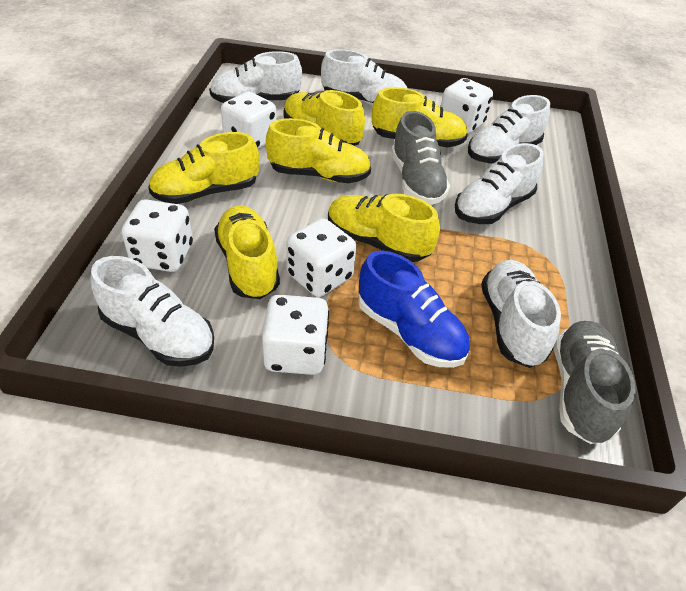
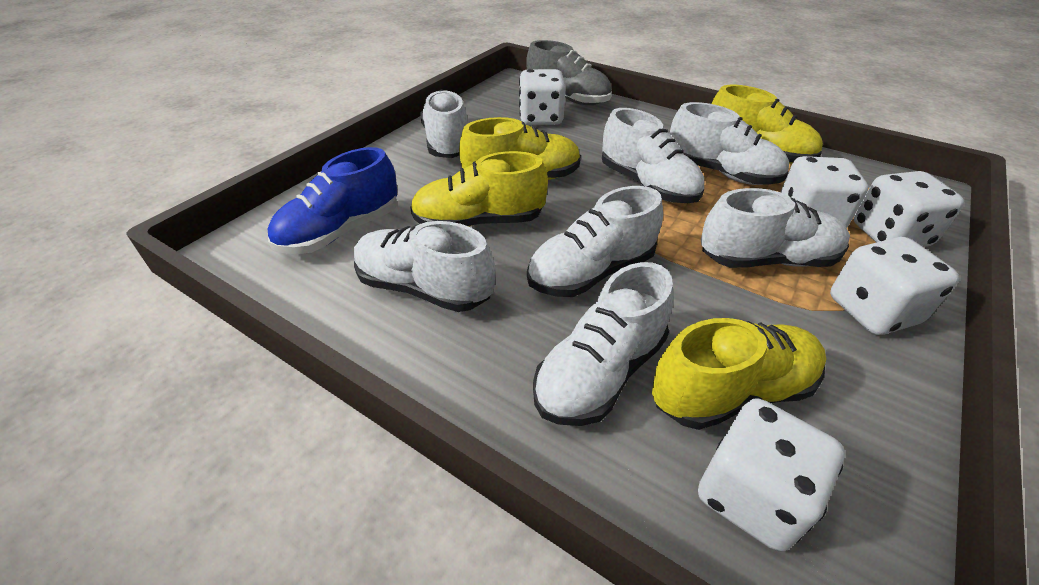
grey shoe: [391,111,450,205] [554,321,636,444] = 2 -> [526,40,612,105] = 1
white shoe: [90,256,214,367] [209,51,302,103] [321,49,407,106] [455,143,544,224] [468,95,550,164] [481,260,561,368] = 6 -> [354,221,495,312] [420,90,468,158] [527,186,663,297] [533,262,674,426] [602,108,704,203] [670,102,789,185] [701,188,850,268] = 7
yellow shoe: [148,132,259,204] [214,206,280,299] [266,118,371,183] [284,90,365,146] [328,194,440,262] [372,87,468,147] = 6 -> [410,151,548,227] [459,117,581,180] [652,318,826,430] [712,85,823,164] = 4

